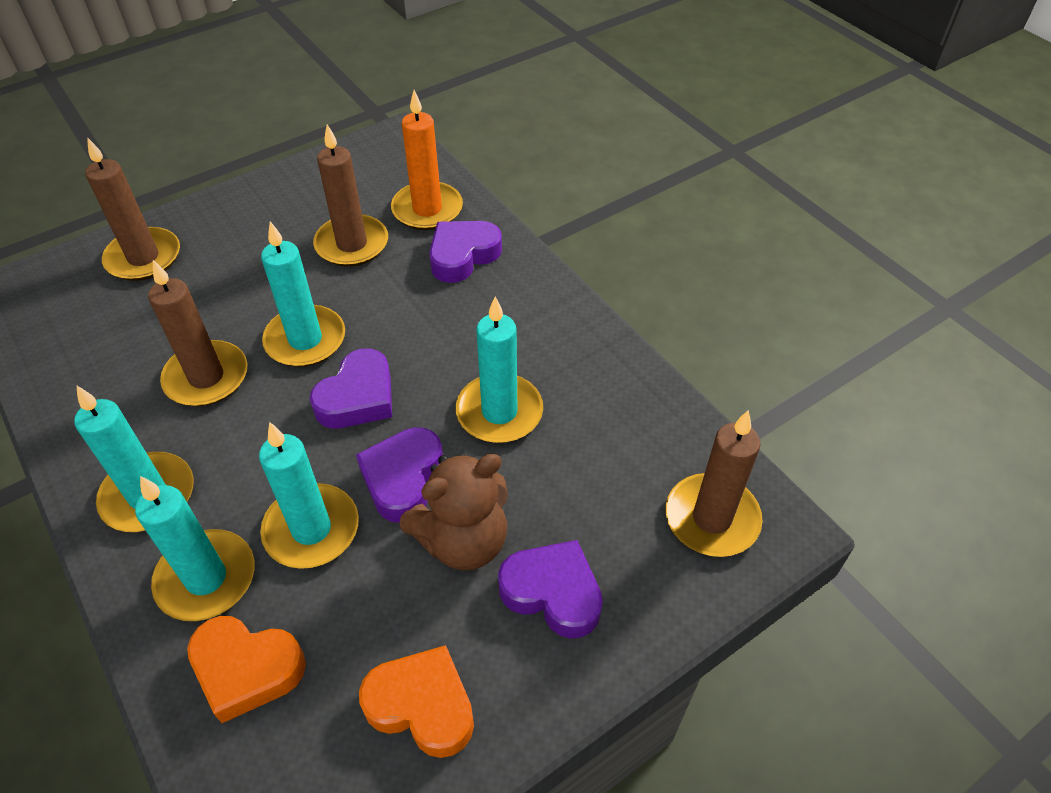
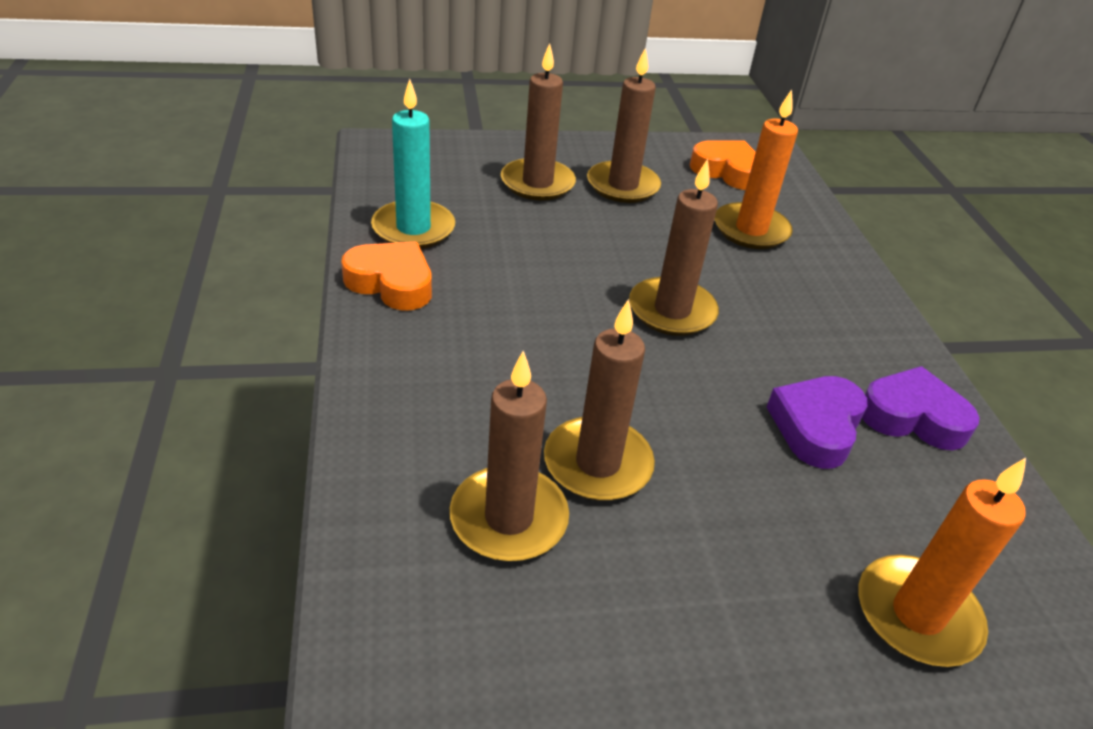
brown candle: [85,137,180,281] [148,260,247,406] [313,124,388,267] [666,410,763,557] = 4 -> [450,351,569,561] [501,43,576,201] [544,299,655,501] [587,48,661,203] [629,159,719,336] = 5
brown teddy bear: [399,453,508,570] = 1 -> none = 0
orange candle: [391,90,463,230] = 1 -> [714,90,798,249] [858,458,1026,667] = 2
purple heart: [310,348,392,428] [356,427,443,523] [429,221,502,283] [498,540,603,639] = 4 -> [766,376,868,469] [862,366,980,451] = 2
turquoise candle: [74,386,194,532] [135,476,255,621] [259,422,359,569] [261,221,345,367] [456,297,543,443] = 5 -> [371,79,455,249] = 1

